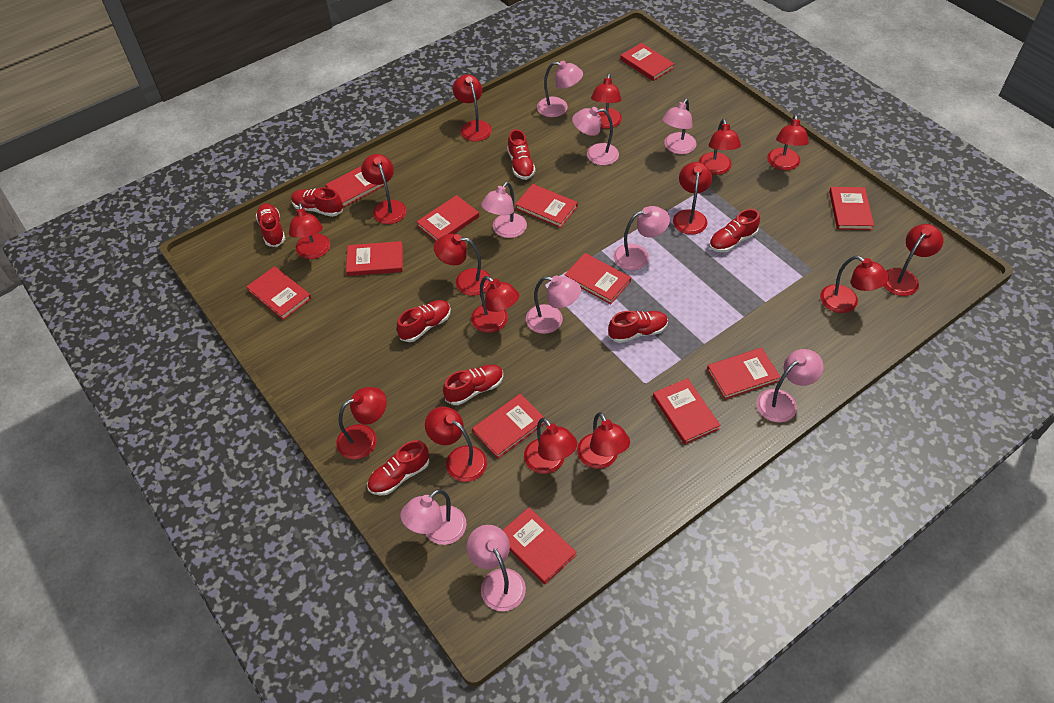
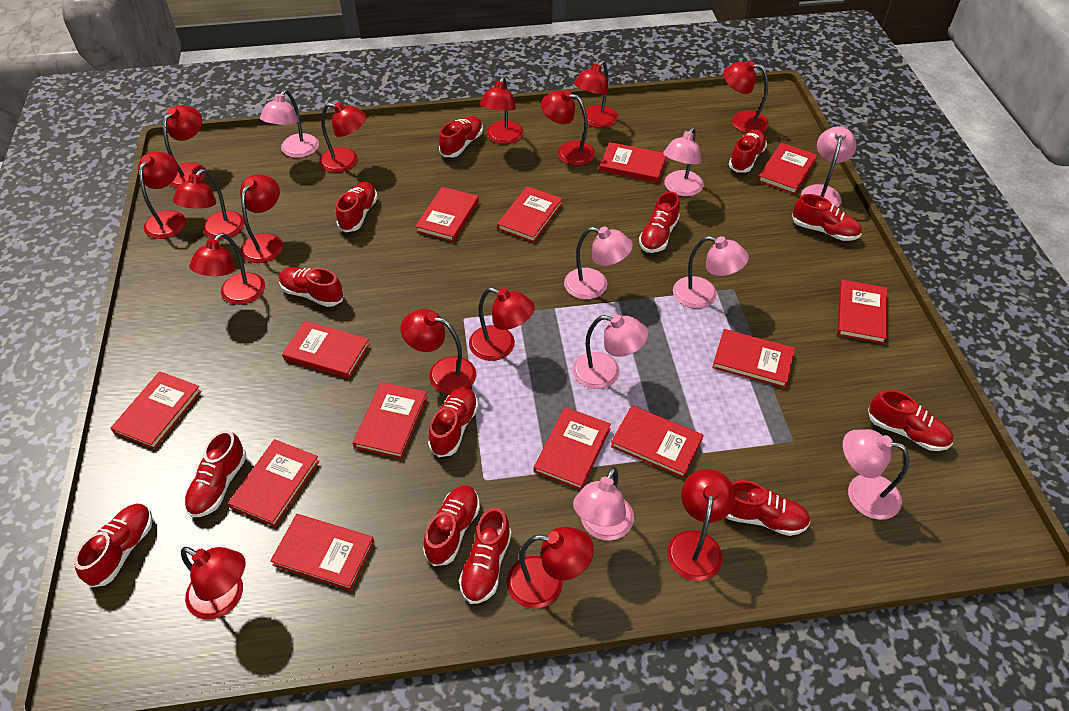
pink lamp: [400,489,466,545] [467,525,526,611] [481,182,527,238] [526,275,581,334] [537,61,583,117] [572,107,619,165] [614,206,670,270] [662,99,697,154] [756,349,824,422] = 9 -> [260,90,319,158] [564,227,633,300] [572,314,648,389] [573,467,634,541] [663,127,704,197] [673,236,749,309] [801,126,857,208] [843,429,909,520] = 8
red book: [246,266,311,320] [325,166,384,207] [346,241,403,276] [417,195,479,241] [472,394,545,459] [503,507,577,584] [515,184,578,228] [565,253,631,304] [620,43,674,81] [653,378,721,445] [707,348,781,399] [829,187,874,230] = 12 -> [110,371,202,450] [228,439,320,527] [270,514,374,591] [282,321,370,378] [353,382,427,459] [415,187,479,242] [497,186,563,243] [534,407,611,490] [599,142,666,183] [611,405,704,478] [712,329,795,388] [758,143,818,194] [837,280,887,344] = 13
red shoe: [256,203,285,247] [291,187,343,217] [367,440,429,495] [397,300,451,342] [443,365,504,405] [507,129,535,180] [608,311,668,343] [709,209,760,252] = 8 -> [74,504,153,588] [184,430,247,517] [279,267,344,307] [336,182,378,233] [423,485,480,566] [428,387,478,457] [439,116,483,157] [459,507,511,604] [639,191,680,253] [726,480,810,536] [729,130,767,173] [792,194,861,241] [868,389,953,451] = 13

